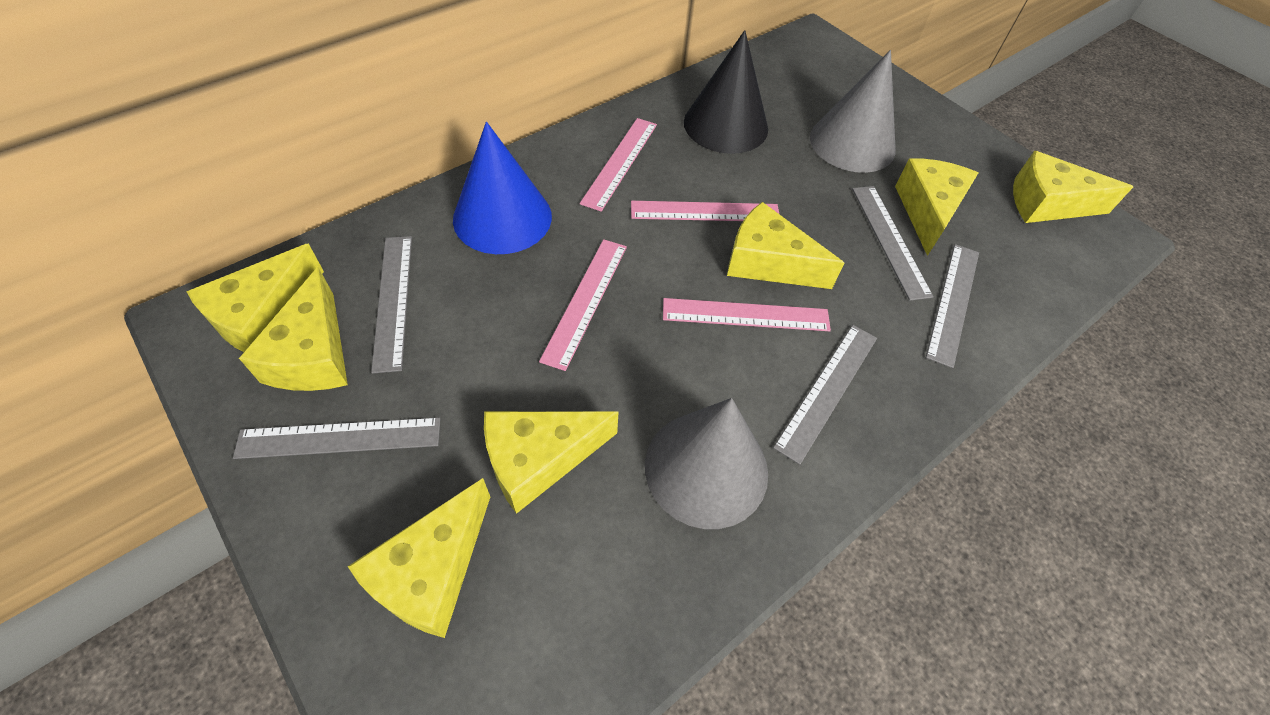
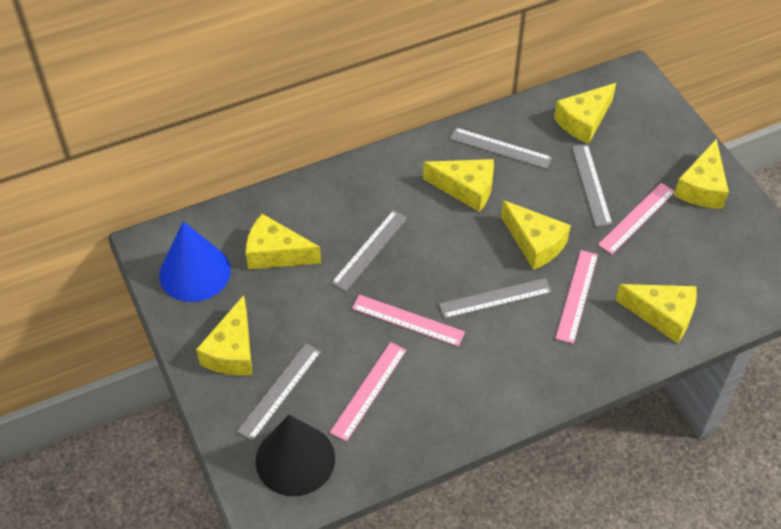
grey cone: [645,398,768,529] [810,50,896,173] = 2 -> none = 0

